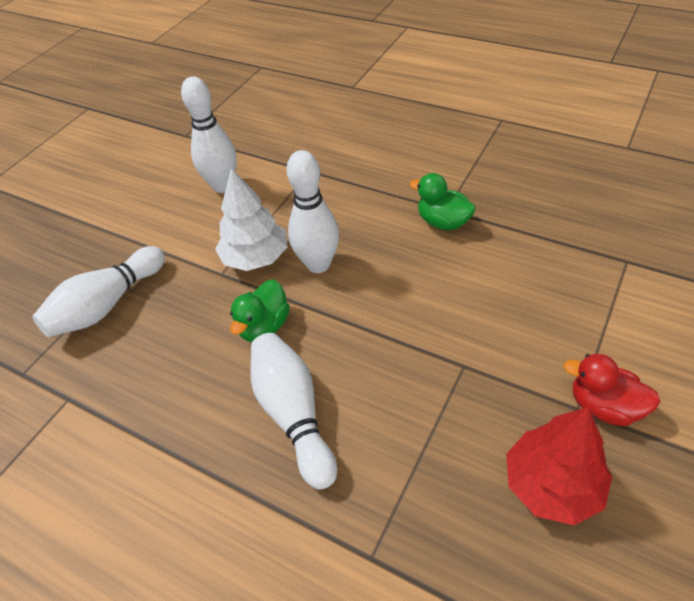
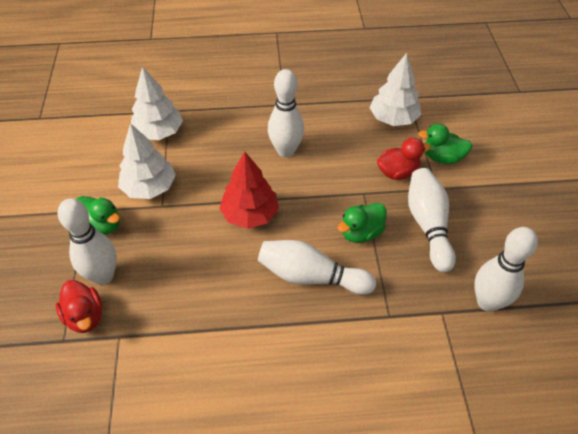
green duck: [230,280,290,342] [410,173,476,230] = 2 -> [76,196,120,235] [338,203,387,243] [418,124,473,164] = 3
red duck: [563,354,661,426] = 1 -> [56,280,102,333] [377,138,431,180] = 2
white bowling pin: [32,246,165,337] [181,76,237,193] [251,333,337,490] [287,150,339,273] = 4 -> [58,198,117,285] [258,240,376,295] [268,69,304,158] [408,168,456,272] [474,227,538,312] = 5
white tree: [215,168,287,271] = 1 -> [118,123,176,199] [131,66,183,140] [369,53,421,126] = 3

